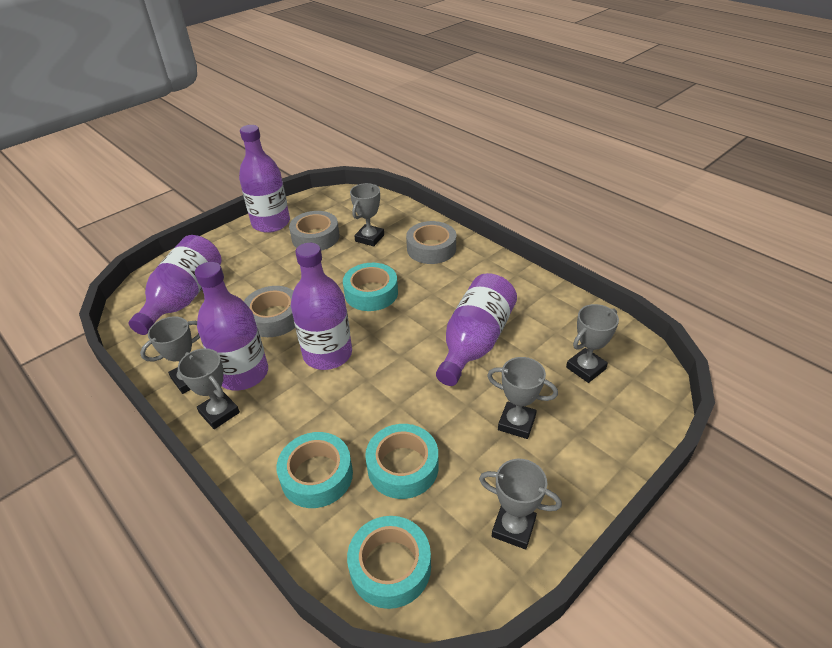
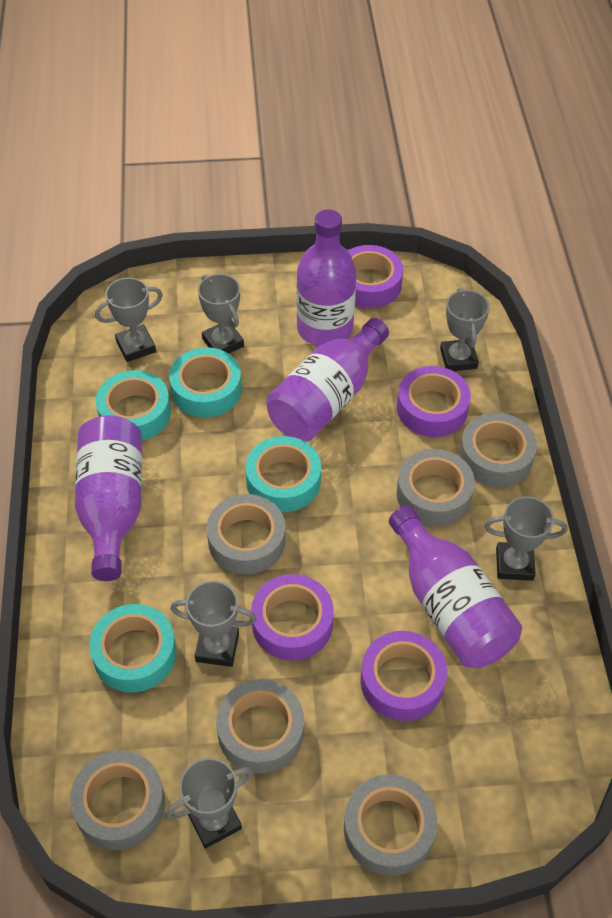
grey tape: [244,286,295,337] [289,211,340,251] [406,221,456,264] = 3 -> [70,750,165,850] [207,494,286,574] [216,679,304,773] [344,774,437,876] [397,449,475,526] [459,413,537,487] = 6
purple bottle: [129,235,222,335] [195,262,268,391] [239,125,290,233] [291,243,352,370] [436,273,517,386] = 5 -> [75,415,142,581] [266,318,389,441] [296,209,357,346] [389,506,522,668] = 4
purple tape: none = 0 -> [251,574,334,660] [348,245,403,308] [360,631,447,721] [397,366,471,437] = 4

